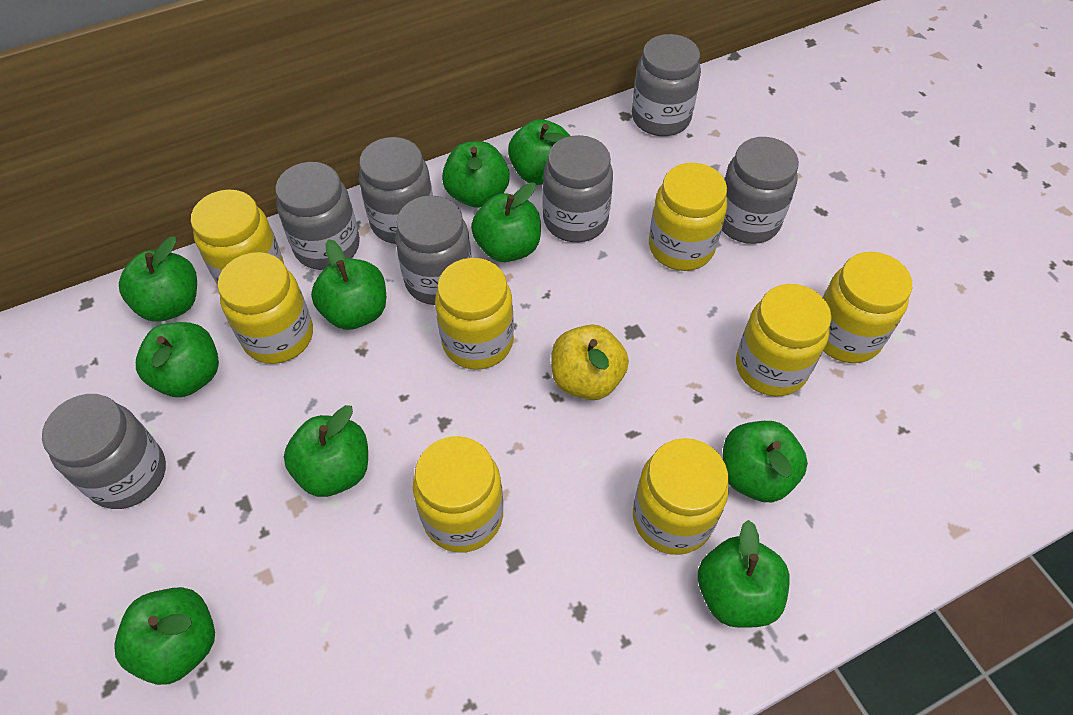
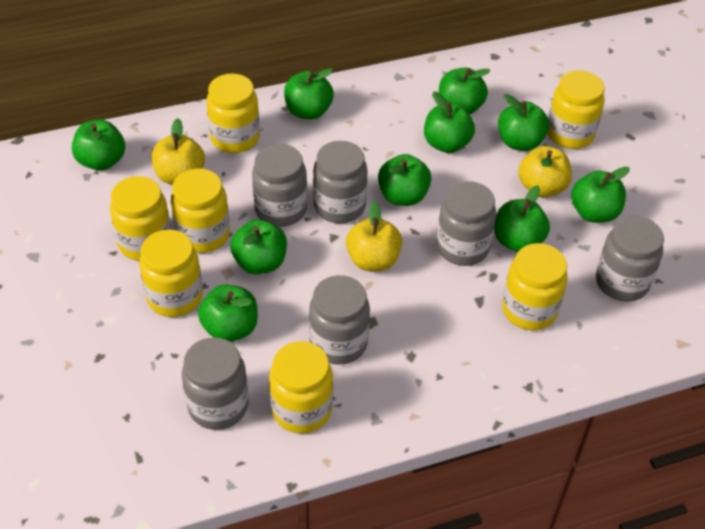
grey jar: [42,394,166,509] [275,162,360,270] [359,137,433,244] [395,195,472,305] [543,135,613,242] [632,34,701,136] [722,137,799,244] = 7 -> [182,337,249,430] [252,144,307,227] [309,275,370,365] [313,141,368,223] [437,181,496,266] [596,216,664,301] = 6
yellow apple: [551,324,629,400] = 1 -> [152,118,205,185] [346,201,402,271] [518,146,572,197] = 3
yellow jar: [191,189,284,285] [217,252,313,364] [413,436,503,552] [435,258,514,370] [633,438,729,555] [649,163,727,271] [736,284,832,396] [823,252,912,363] = 8 -> [110,176,171,261] [139,230,203,317] [171,168,230,253] [206,74,260,153] [269,341,333,434] [502,243,568,331] [547,70,605,149] = 7

